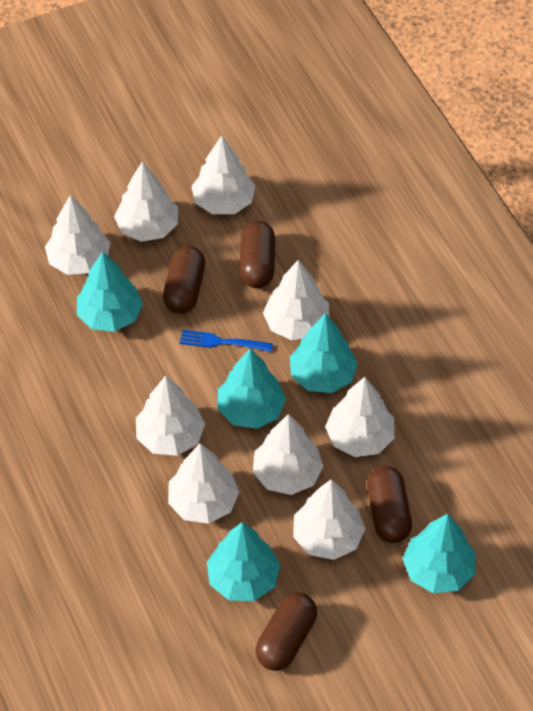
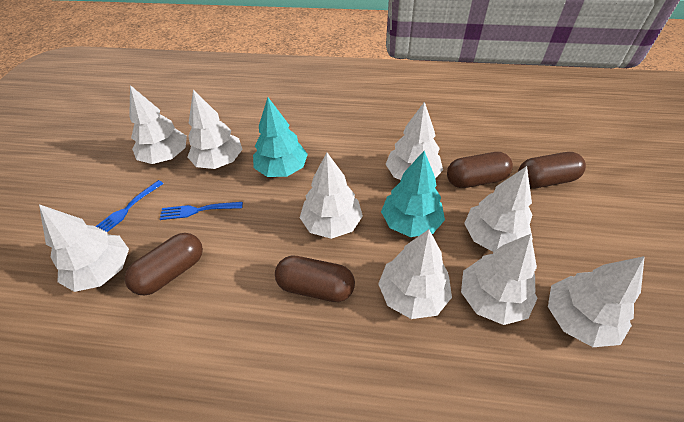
blue fork: [180,330,273,352] = 1 -> [96,180,164,232] [160,202,243,220] = 2
turquoise tree: [77,251,143,332] [207,522,280,601] [217,348,286,429] [290,313,358,393] [403,514,475,593] = 5 -> [253,97,308,177] [381,151,445,237] = 2

